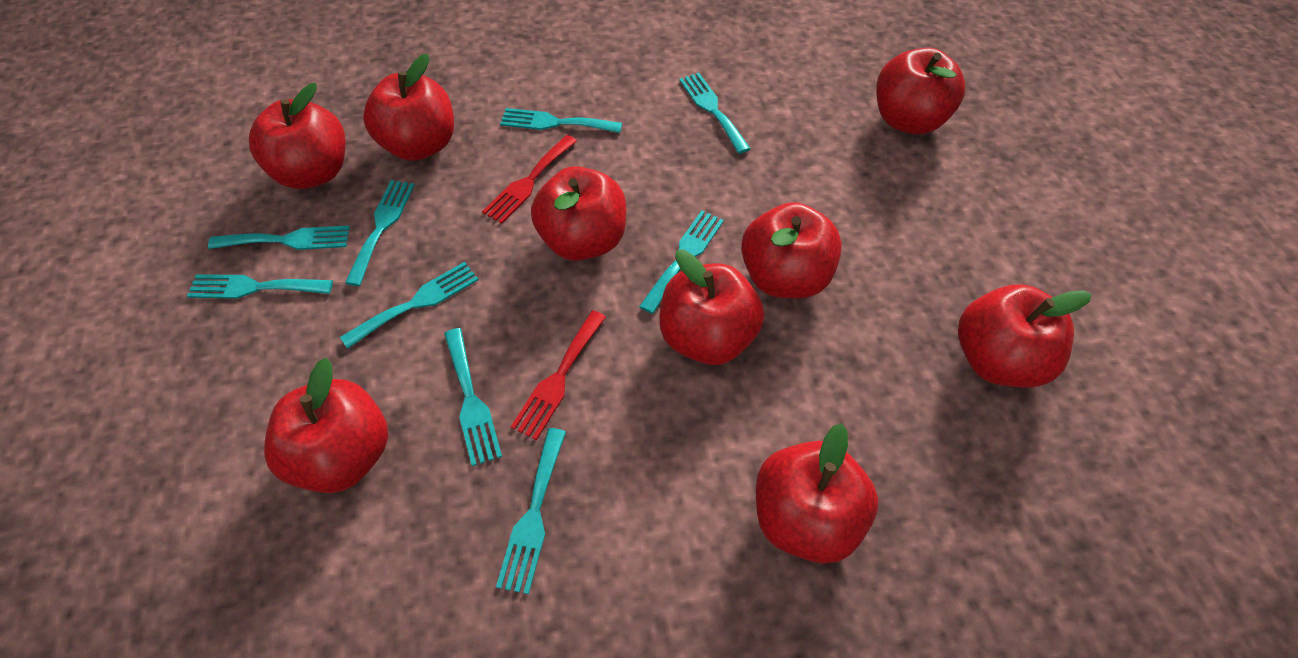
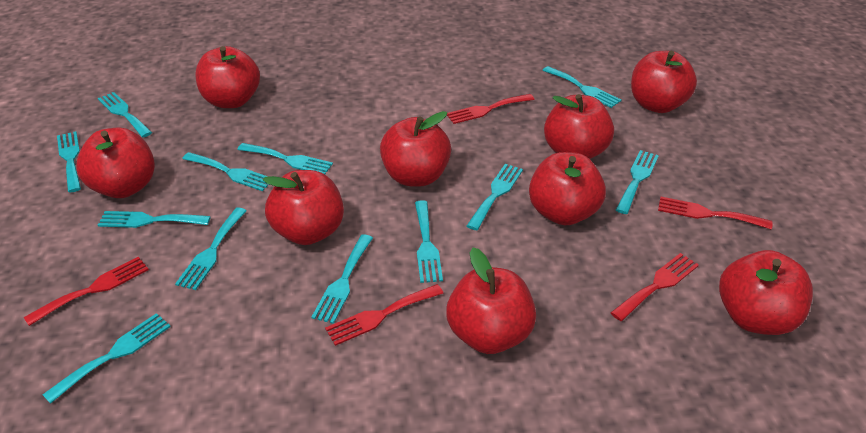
red fork: [482,135,577,224] [511,310,606,440] = 2 -> [24,257,149,326] [325,284,444,346] [447,94,535,124] [611,253,699,321] [658,197,773,229] = 5
turquoise fork: [187,274,333,299] [208,225,350,250] [340,262,479,349] [345,180,415,286] [444,328,502,466] [496,428,566,594] [500,108,622,133] [639,210,724,314] [679,73,751,154] = 9 -> [43,313,171,404] [57,131,81,192] [98,92,152,137] [98,211,211,228] [175,207,247,290] [182,152,270,191] [237,143,333,174] [311,234,373,324] [415,200,443,283] [467,164,523,230] [542,66,622,108] [616,150,659,214] = 12

